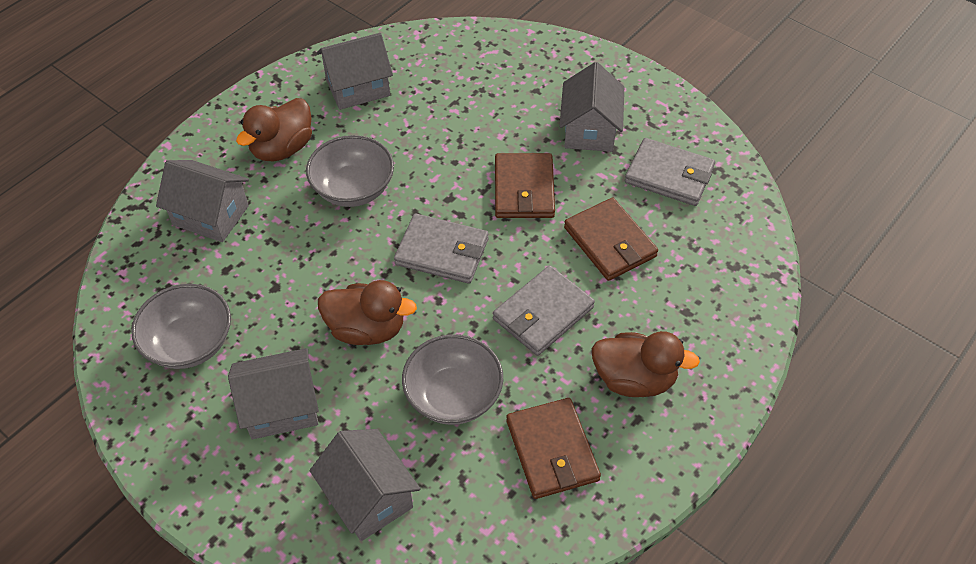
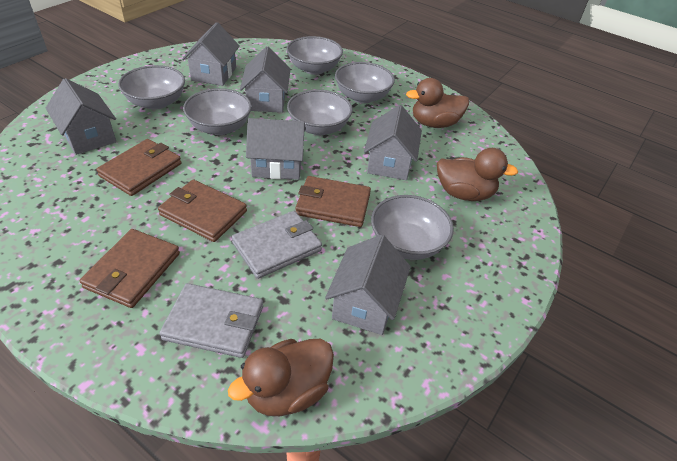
brown wallet: [495,153,555,218] [506,398,601,499] [564,197,658,281] = 3 -> [80,229,180,308] [96,139,181,196] [158,179,247,242] [295,176,371,227] = 4
grey bowl: [131,284,231,369] [306,135,394,207] [402,334,503,425] = 3 -> [118,65,185,110] [183,88,252,135] [287,36,343,75] [287,90,353,136] [335,62,395,103] [371,195,454,260] = 6
grey house: [156,160,249,242] [228,348,319,439] [310,429,421,541] [317,33,393,110] [559,62,624,152] = 5 -> [46,78,116,155] [182,22,240,86] [240,46,291,113] [246,118,306,180] [325,235,411,335] [364,105,422,180] = 6
grey wallet: [394,213,489,284] [493,265,595,356] [625,138,715,206] = 3 -> [159,283,263,358] [232,211,322,279] = 2

